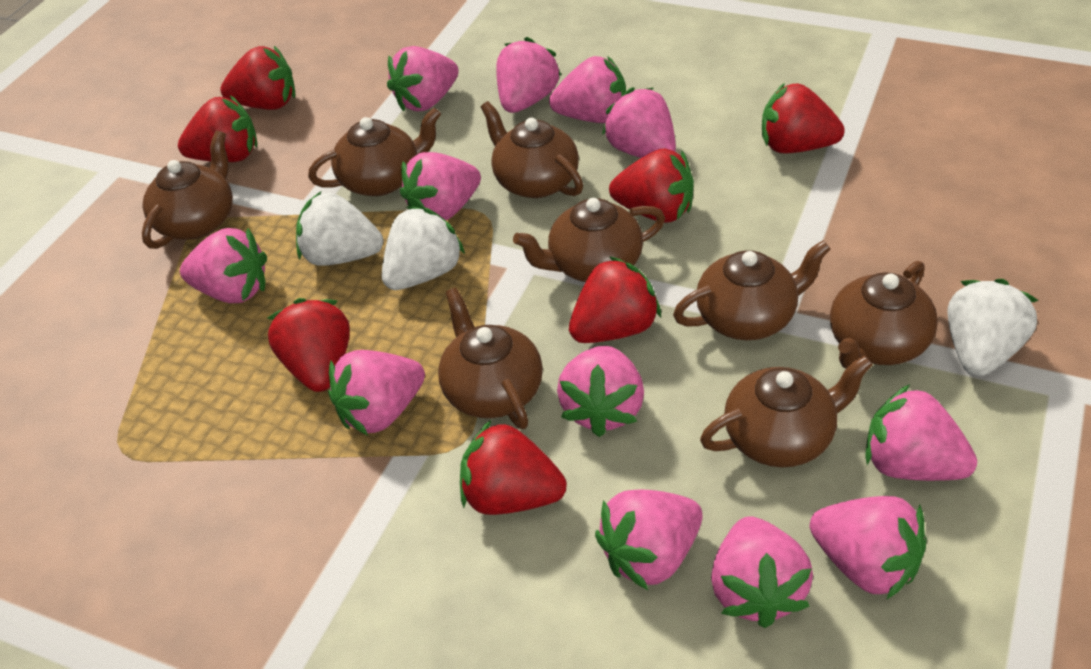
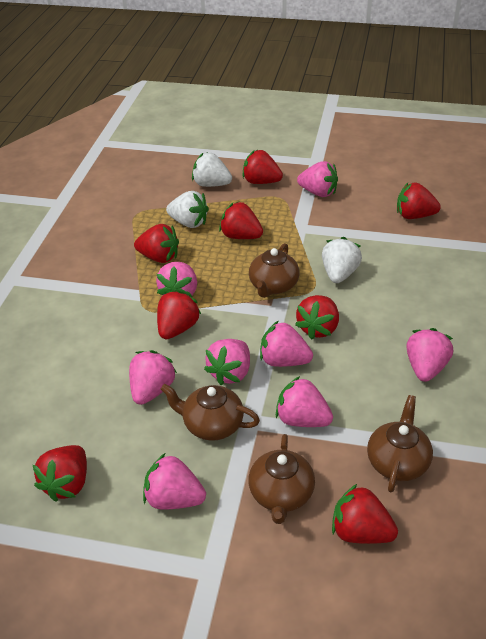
brown teapot: [142,131,233,249] [308,108,441,196] [438,287,543,429] [481,101,583,198] [513,198,665,282] [673,240,831,340] [700,355,873,468] [830,261,938,369] = 8 -> [161,384,260,441] [248,434,315,524] [249,243,300,298] [367,395,433,492] = 4
pink strawberry: [180,228,267,303] [328,350,425,435] [387,46,459,112] [400,152,481,220] [496,37,561,113] [549,56,626,123] [557,346,644,437] [595,490,702,590] [602,87,676,158] [711,516,813,628] [810,496,927,600] [866,384,977,481] = 12 -> [129,350,177,405] [143,453,206,509] [156,262,197,297] [204,339,250,385] [260,320,313,367] [276,376,333,427] [297,161,338,197] [406,328,453,382] = 8
red strawberry: [178,95,258,162] [220,46,295,110] [268,298,350,392] [460,420,567,515] [569,256,661,343] [609,148,694,223] [762,83,845,153] = 7 -> [33,445,87,502] [134,224,179,263] [157,290,201,339] [219,202,263,239] [242,150,283,184] [295,295,339,340] [332,484,398,544] [397,183,441,219] = 8

